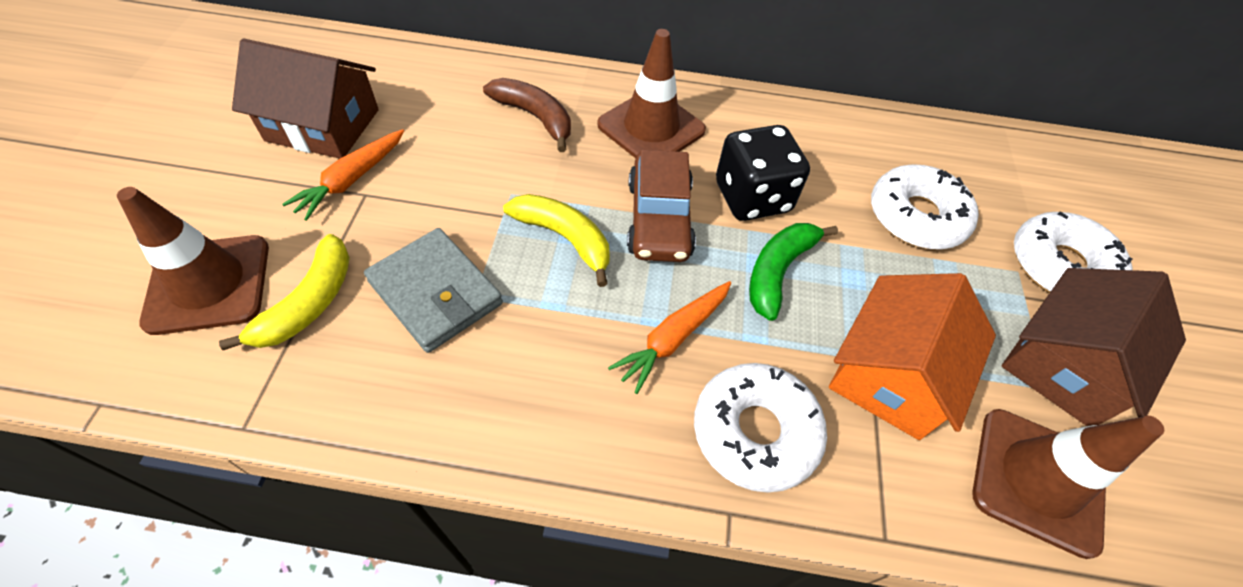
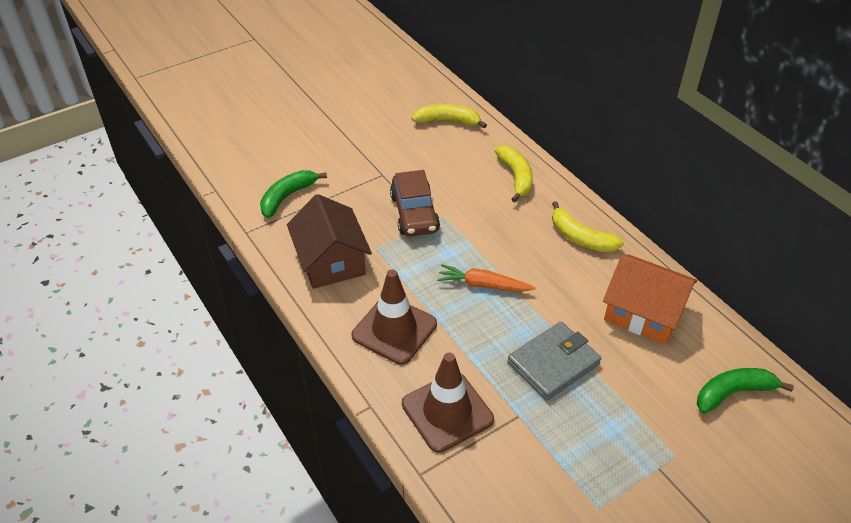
black dice: [716,125,810,221] = 1 -> none = 0
brown banana: [483,78,571,152] = 1 -> none = 0
brown house: [232,38,379,159] [1002,268,1186,426] = 2 -> [287,194,372,289] = 1
brown traffic cone: [117,187,269,335] [597,29,706,158] [972,409,1164,559] = 3 -> [351,269,437,365] [402,352,494,453] = 2
green banana: [749,223,838,321] = 1 -> [260,170,327,218] [697,368,794,414] = 2
orange carrot: [282,129,404,221] [608,281,731,394] = 2 -> [437,264,536,292] = 1
white donut: [694,363,827,493] [871,165,979,249] [1014,211,1133,293] = 3 -> none = 0
yellow banana: [219,234,350,350] [503,194,610,287] = 2 -> [412,104,487,128] [494,146,533,202] [552,201,624,252] = 3

